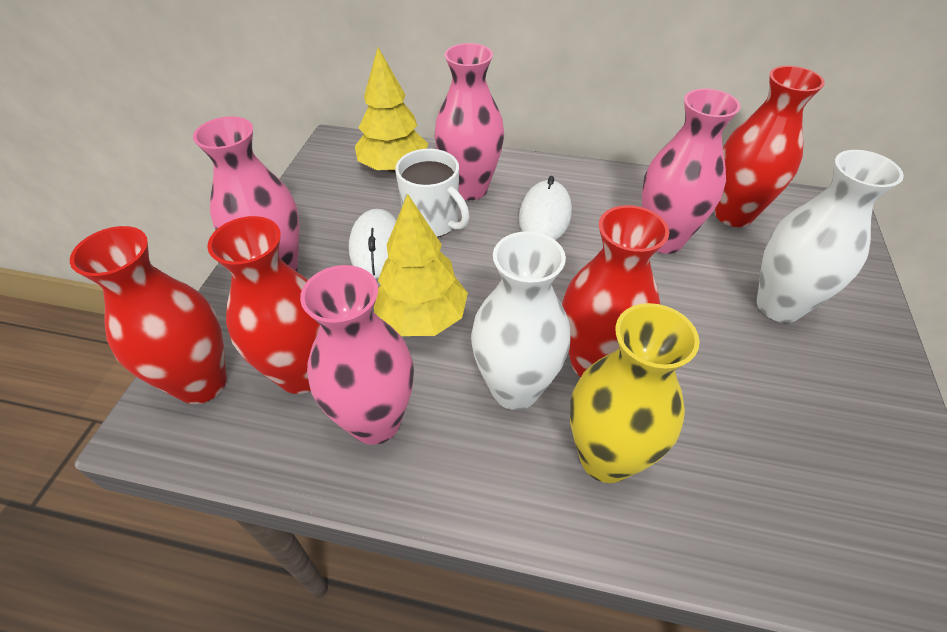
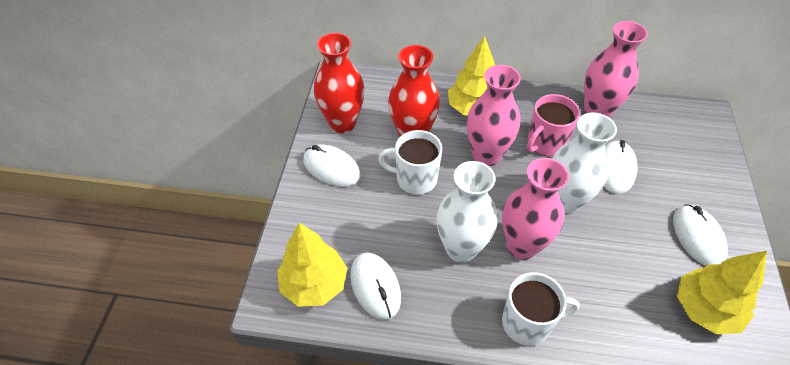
pink mug: none = 0 -> [527,94,580,156] = 1
pink vase: [193,116,299,272] [300,265,414,445] [435,43,504,200] [642,89,741,254] = 4 -> [467,65,521,166] [502,158,569,260] [584,21,648,117] = 3
red vase: [70,226,227,404] [208,216,320,394] [562,205,669,377] [715,66,825,227] = 4 -> [314,33,365,133] [388,45,440,137] = 2
white mouse: [349,209,397,279] [519,176,572,240] = 2 -> [303,144,360,187] [350,252,401,320] [604,140,638,194] [673,204,728,266] = 4
white mug: [395,149,470,237] = 1 -> [378,130,442,195] [502,272,580,346] = 2
yellow tree: [355,47,428,172] [374,194,468,336] = 2 -> [277,223,347,307] [448,36,495,116] [677,251,767,334] = 3
yellow vase: [570,303,700,483] = 1 -> none = 0

